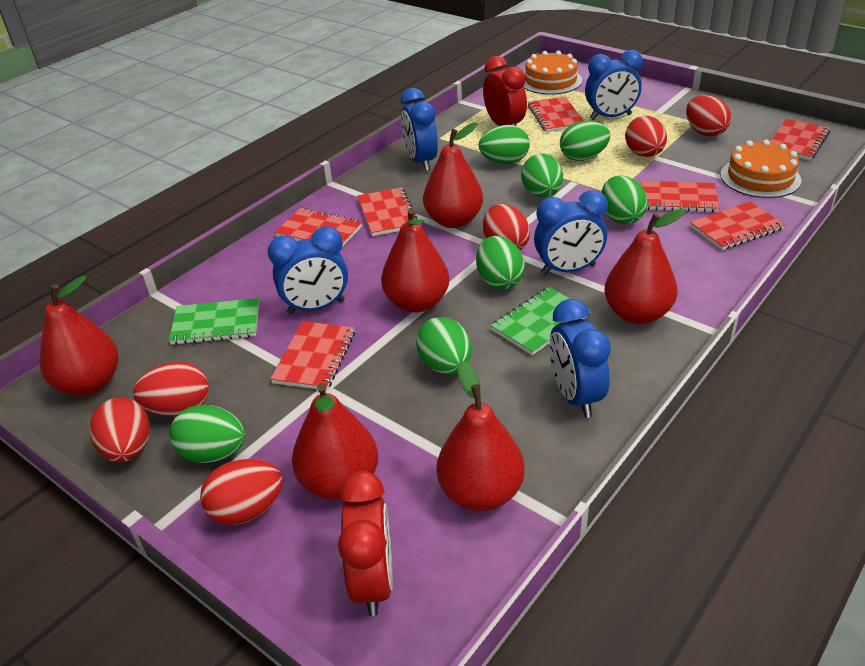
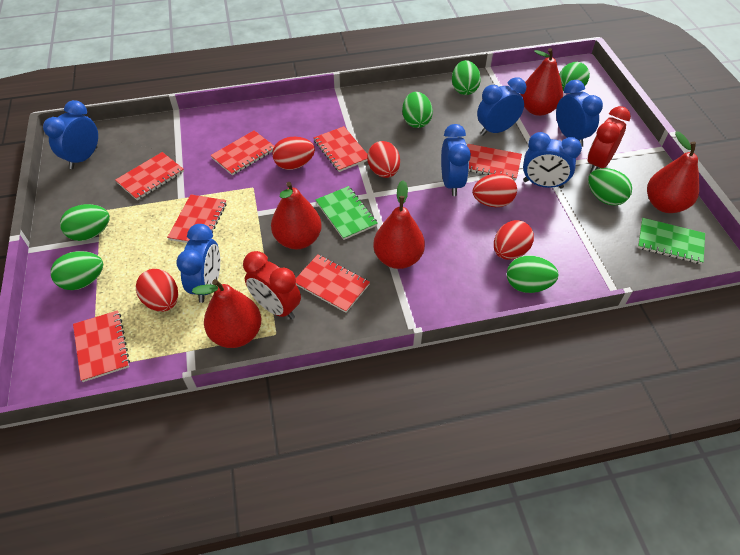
blue clock: [268,226,348,314] [401,88,438,171] [534,190,608,275] [549,299,611,418] [585,50,643,120] = 5 -> [43,100,98,169] [176,224,220,303] [441,124,471,196] [477,77,526,136] [523,132,582,189] [556,80,603,147] = 6
orange cake: [524,51,582,95] [720,140,802,198] = 2 -> none = 0
red egg: [90,397,150,462] [133,362,209,417] [200,459,283,525] [483,204,530,250] [625,116,667,157] [686,95,731,137] = 6 -> [136,269,178,312] [272,137,315,170] [367,141,400,178] [473,173,517,207] [494,220,534,260] = 5
red pear: [39,276,118,396] [292,383,378,499] [381,208,449,312] [423,122,483,228] [437,361,525,511] [604,209,686,324] = 6 -> [192,279,261,348] [271,182,322,249] [373,180,425,269] [520,48,563,116] [647,131,699,213] = 5

